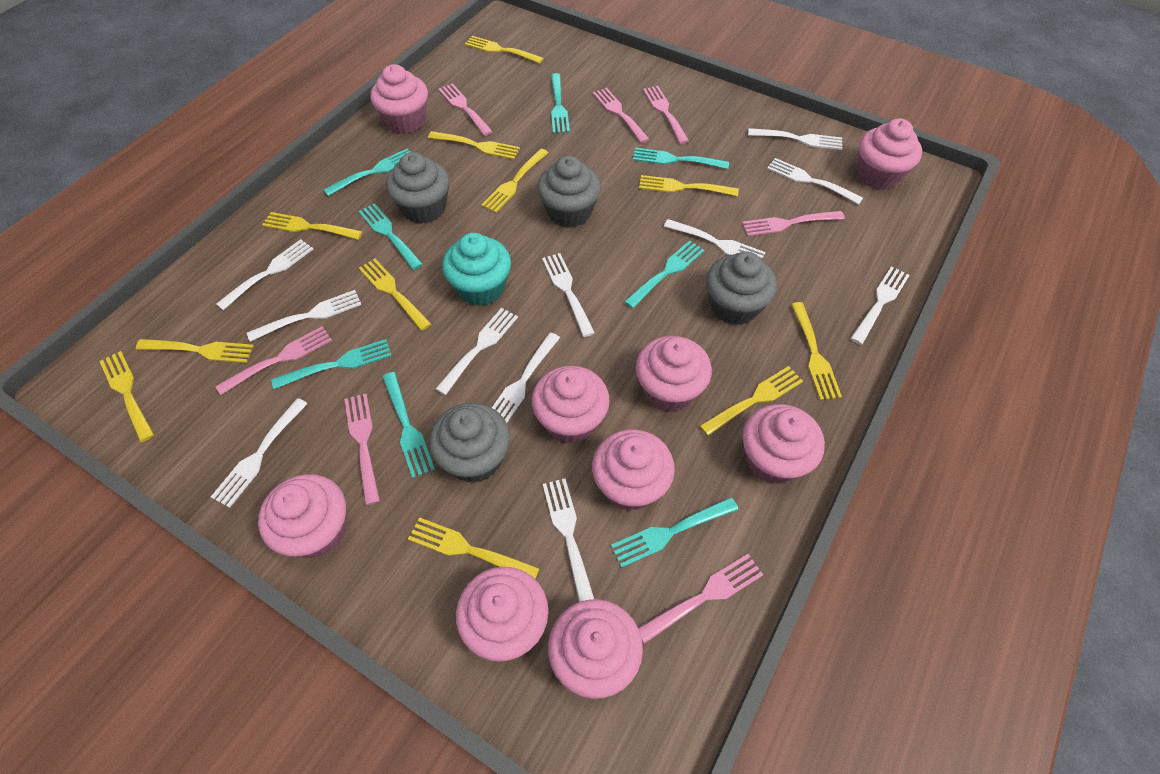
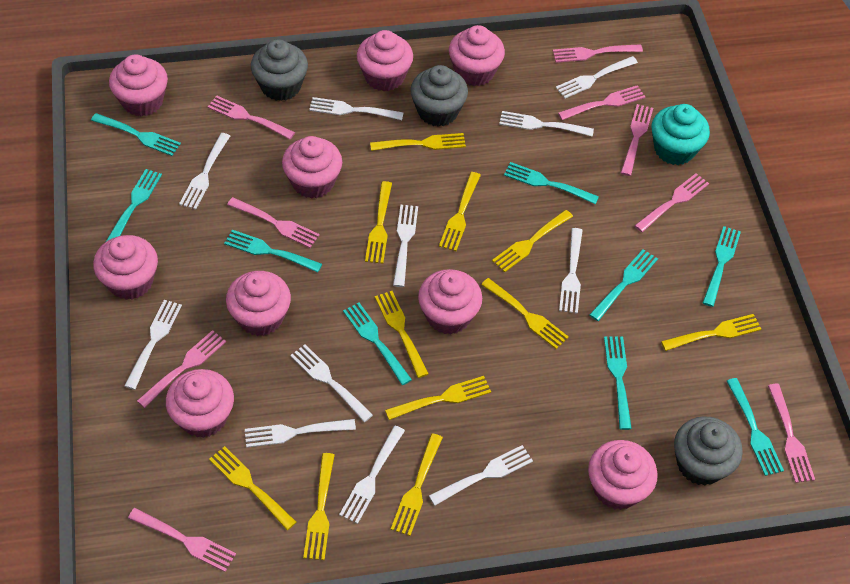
grey cupcake: [386,152,450,224] [429,403,510,483] [537,156,601,228] [706,252,777,325] = 4 -> [251,39,308,101] [410,65,468,127] [674,416,743,486] = 3
pink fork: [215,326,332,395] [344,394,380,505] [438,83,493,136] [593,88,650,143] [638,554,763,644] [643,86,689,144] [742,211,845,236] = 7 -> [128,508,236,572] [137,330,226,408] [207,96,295,139] [227,197,320,248] [553,44,643,63] [558,85,645,120] [621,104,653,176] [634,173,709,232] [768,384,815,483] = 9
turquoise fork: [271,339,392,389] [324,148,410,196] [359,203,423,270] [382,372,435,478] [551,73,570,133] [611,497,738,568] [624,240,705,308] [633,148,729,169] = 8 -> [91,113,181,156] [106,169,162,241] [224,230,322,272] [343,303,412,385] [504,162,599,204] [589,249,658,321] [604,336,632,430] [703,226,741,307] [727,378,784,476] = 9

